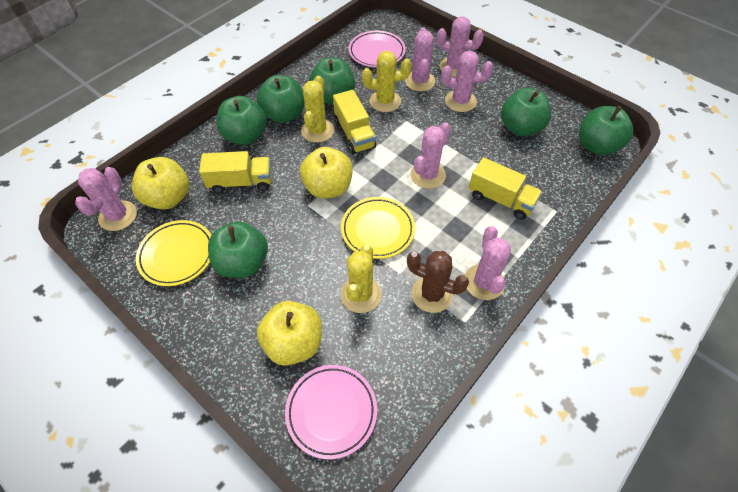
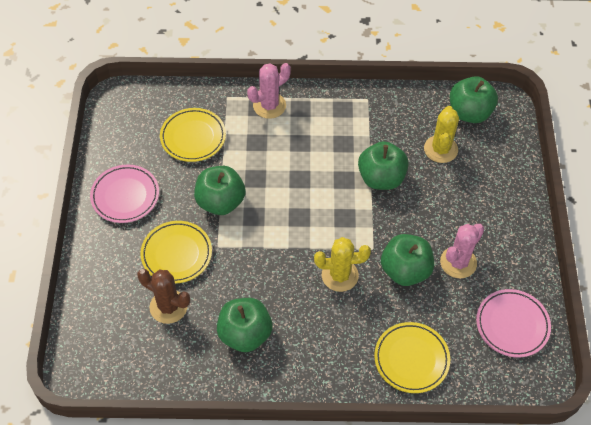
green apple: [208,221,268,278] [216,96,267,145] [257,75,305,123] [309,58,355,105] [501,88,551,136] [579,106,633,155] = 6 -> [194,166,246,215] [217,298,272,352] [358,141,409,190] [381,234,434,286] [450,76,498,123] = 5
pink cactus: [75,167,137,231] [405,27,436,91] [410,122,451,189] [436,17,484,77] [441,51,493,112] [465,226,511,300] = 6 -> [247,63,291,119] [440,224,484,279] = 2
yellow apple: [132,157,189,209] [257,301,322,366] [300,147,353,198] = 3 -> none = 0
yellow cactus: [301,76,334,143] [340,245,382,313] [362,51,411,112] = 3 -> [314,237,371,292] [424,106,459,163] = 2
yellow plate: [136,220,211,286] [341,197,415,259] = 2 -> [140,221,212,284] [160,108,226,162] [374,322,450,393] = 3
yellow truck: [199,151,272,194] [333,90,376,154] [469,157,542,220] = 3 -> none = 0

